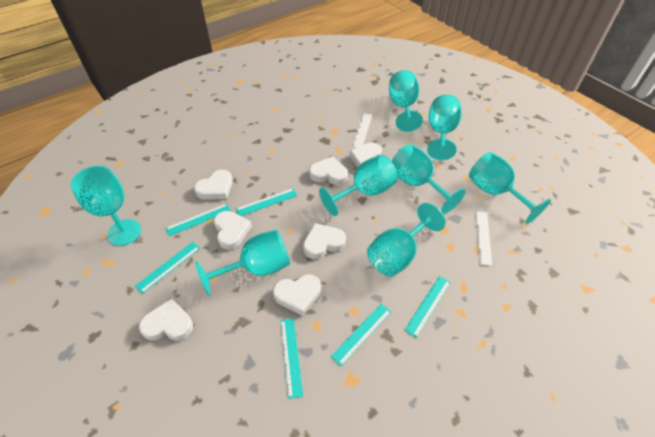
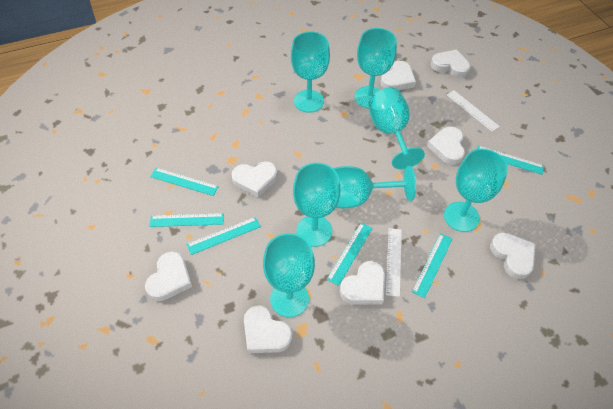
turquoise goblet: [71,166,141,246] [195,230,290,296] [319,155,398,216] [367,203,446,277] [389,70,423,132] [392,144,466,214] [427,95,462,160] [469,152,551,224] = 8 -> [263,233,315,317] [291,32,330,113] [293,163,340,247] [333,166,416,208] [355,28,397,108] [368,88,425,169] [444,148,508,232] = 7
white heart: [139,298,193,341] [194,170,233,200] [214,211,252,250] [273,274,321,316] [303,223,346,259] [309,156,348,185] [350,142,382,167] = 7 -> [145,251,192,301] [232,161,277,198] [244,305,292,353] [340,261,385,305] [380,61,416,90] [427,127,465,165] [431,49,470,78] [490,233,536,279] = 8

